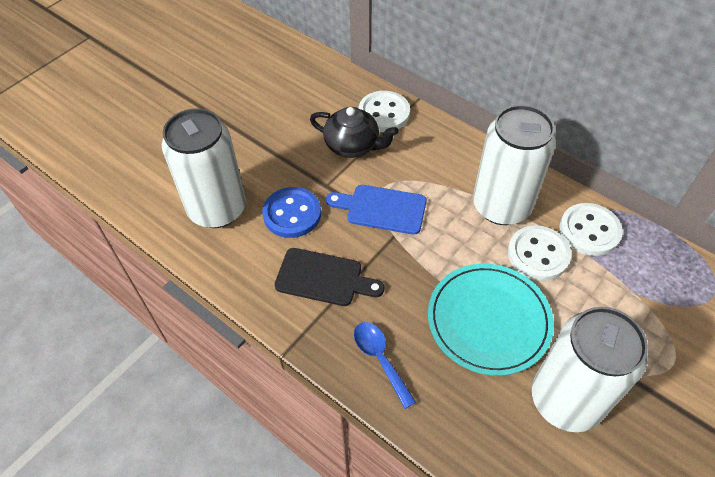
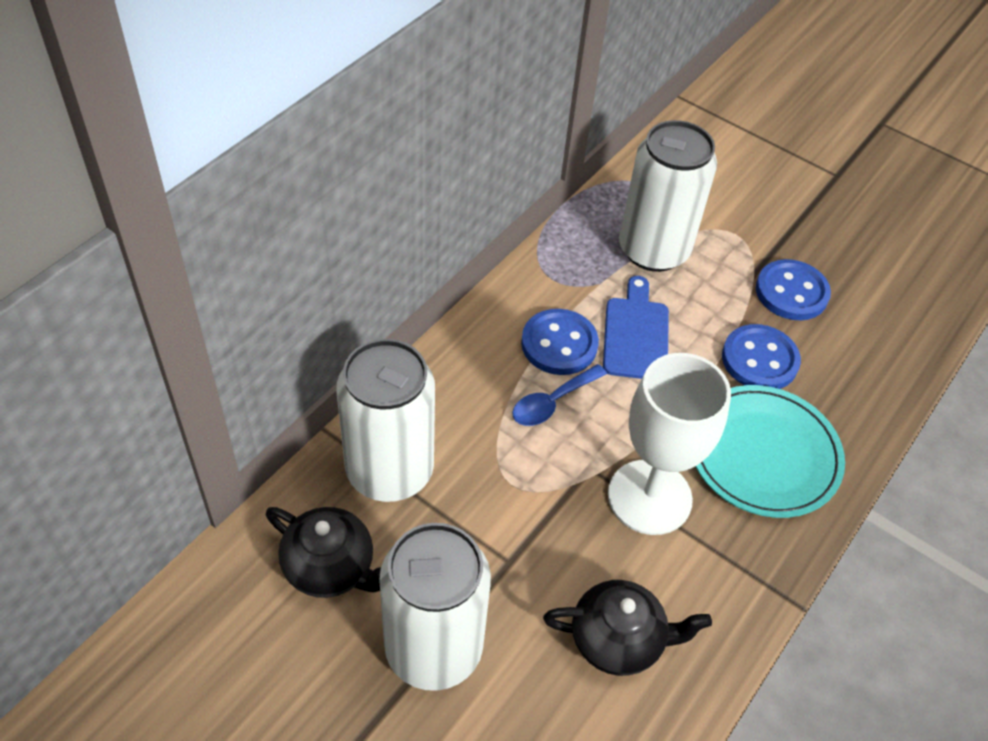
black cutting board: [275,248,384,306] = 1 -> none = 0
black teapot: [310,107,399,158] = 1 -> [266,507,381,598] [543,580,712,676] = 2
blue button: [262,187,321,238] = 1 -> [521,309,599,375] [722,324,801,389] [756,259,831,320] = 3
white button: [358,91,410,132] [508,225,571,281] [559,203,623,256] = 3 -> none = 0
white goblet: none = 0 -> [608,353,731,535] = 1

